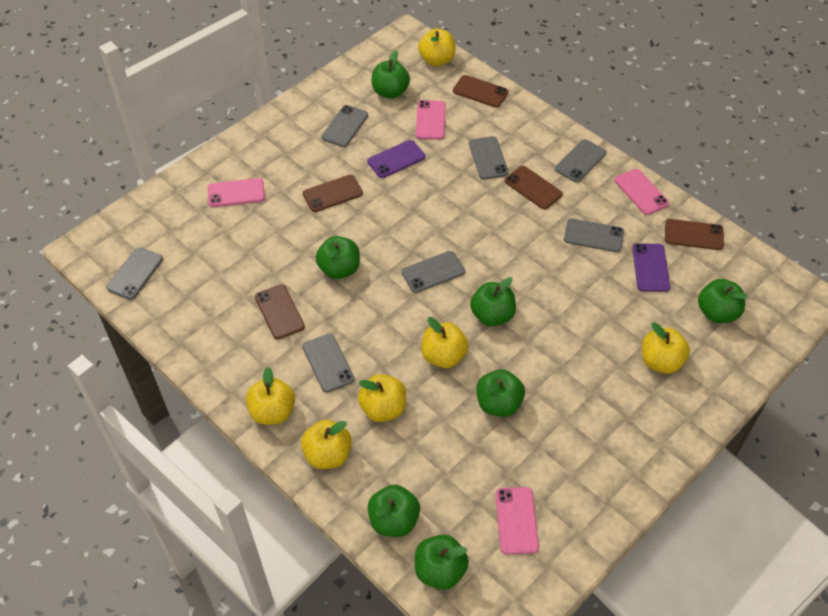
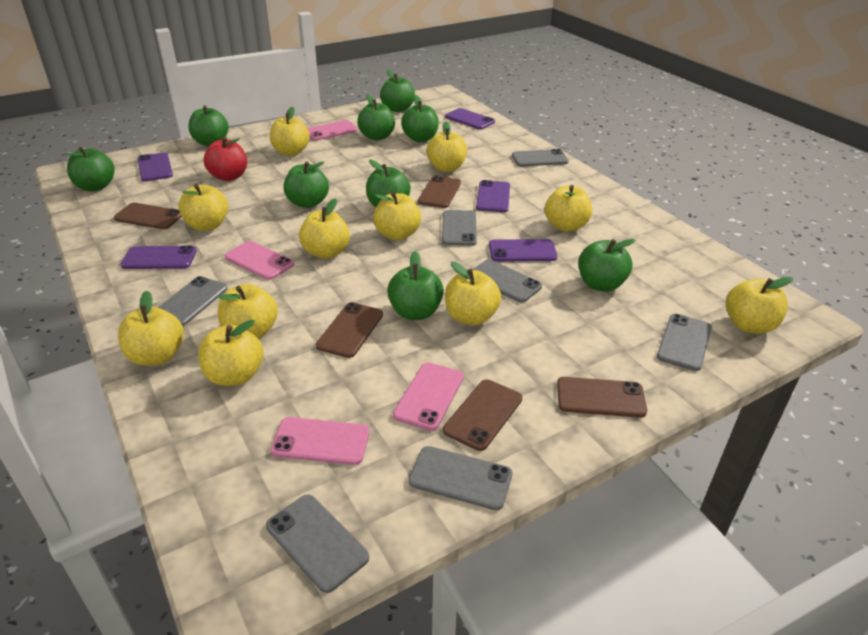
green apple: [316,236,360,279] [368,485,420,537] [372,50,410,99] [415,535,469,590] [470,277,516,326] [476,369,525,417] [698,279,747,323] = 7 -> [65,147,115,191] [189,105,229,146] [283,161,329,208] [357,94,395,140] [366,160,411,207] [380,69,415,112] [387,251,444,320] [401,95,439,142] [578,239,635,292] = 9
purple phone: [367,140,425,178] [632,243,670,292] = 2 -> [120,245,197,269] [137,152,173,182] [445,108,495,129] [476,180,510,212] [489,239,557,262] = 5
red apple: none = 0 -> [204,137,247,181] = 1
yellow apple: [246,367,295,425] [301,420,352,469] [358,374,406,422] [418,29,456,66] [421,317,469,368] [642,322,690,374] = 6 -> [118,291,183,366] [178,184,228,231] [198,320,263,386] [218,284,278,339] [270,107,310,156] [299,198,350,259] [373,192,421,240] [426,121,467,172] [445,262,501,325] [545,185,592,232] [726,277,793,334] = 11

